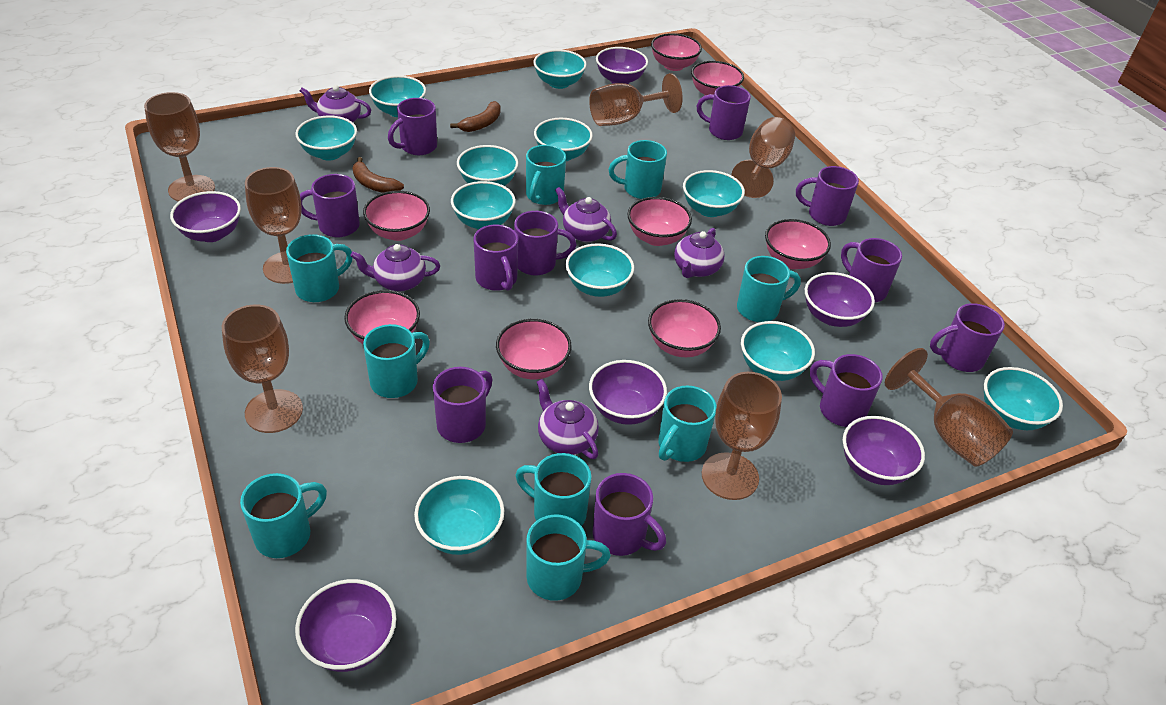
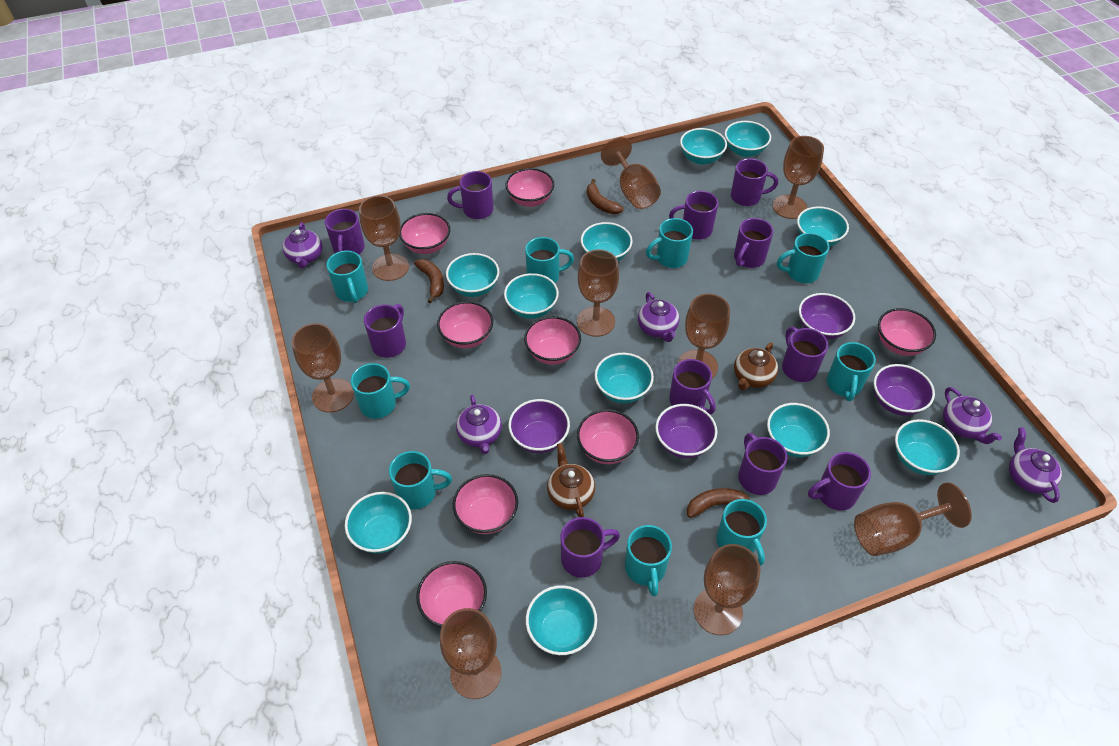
brown banana: [352,157,404,193] [450,101,501,132] = 2 -> [414,259,444,303] [587,179,624,214] [687,488,750,518] = 3
brown goblet: [144,92,215,202] [222,305,303,433] [245,167,302,284] [589,73,683,126] [702,372,782,500] [731,117,795,198] [885,348,1013,467] = 7 -> [292,323,354,413] [359,195,409,281] [440,608,501,699] [577,249,619,337] [601,137,661,209] [678,294,730,378] [694,544,761,635] [772,136,824,219] [854,482,972,556] = 9
brown teapot: none = 0 -> [547,443,595,517] [734,343,778,390] = 2
purple bowl: [170,191,241,242] [295,579,396,672] [589,360,667,425] [596,47,648,84] [805,272,875,327] [843,416,925,485] = 6 -> [508,399,570,453] [655,404,717,458] [799,293,855,340] [874,364,935,416] = 4

